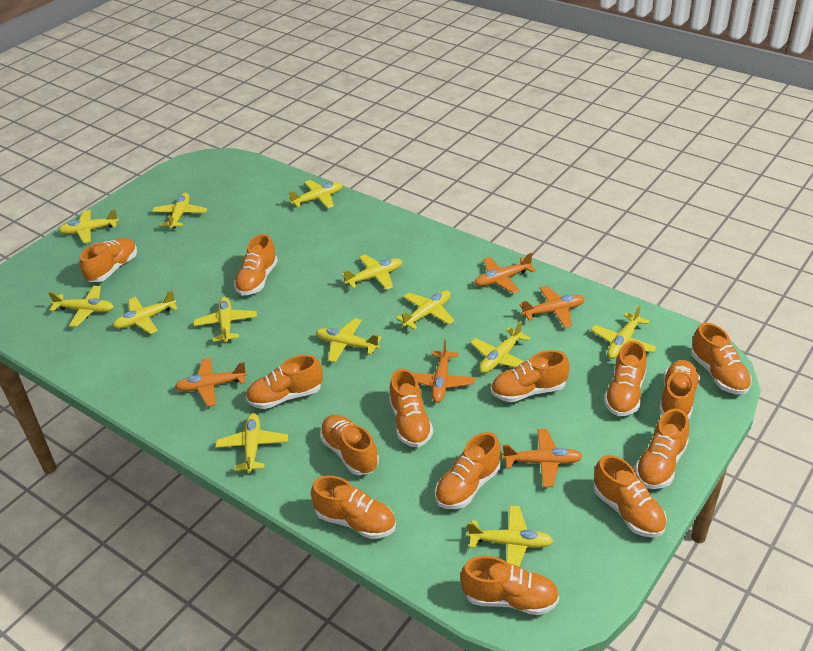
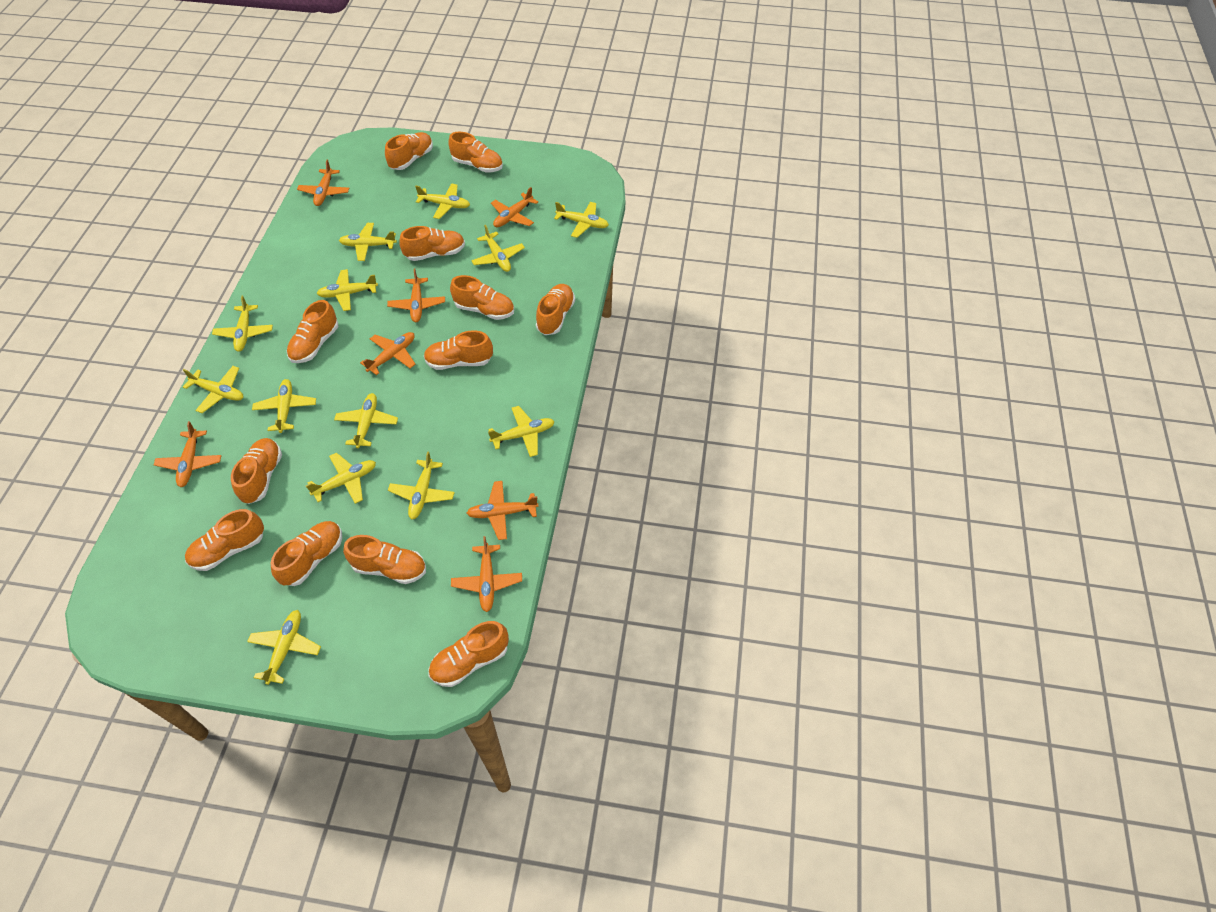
orange plane: [175,358,247,407] [413,340,476,403] [475,253,536,294] [502,429,583,487] [519,286,585,328] = 5 -> [154,421,222,487] [297,160,349,206] [360,332,415,375] [387,268,445,322] [451,536,522,612] [467,481,539,540] [491,187,538,227] = 7
orange shoe: [80,238,137,282] [234,234,278,295] [246,355,323,409] [311,476,396,539] [320,415,379,475] [389,369,433,447] [435,432,501,509] [460,556,559,615] [491,350,570,402] [594,455,667,538] [604,341,647,416] [635,409,689,489] [659,360,700,419] [691,323,752,394] = 14 -> [185,509,264,571] [231,438,282,504] [271,521,342,586] [287,300,338,363] [343,535,426,584] [385,132,433,170] [399,226,465,261] [424,330,493,370] [428,621,509,687] [448,132,503,173] [450,275,514,320] [536,284,575,335] = 12

